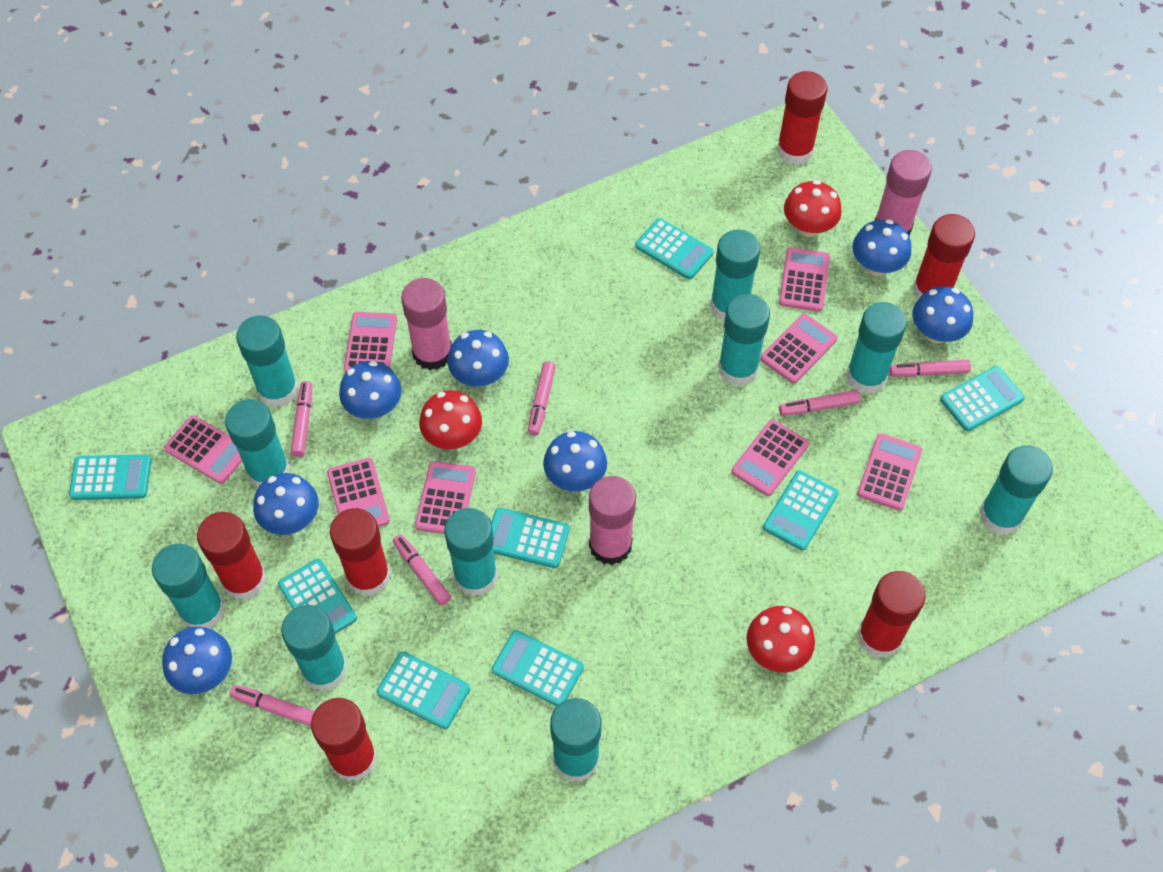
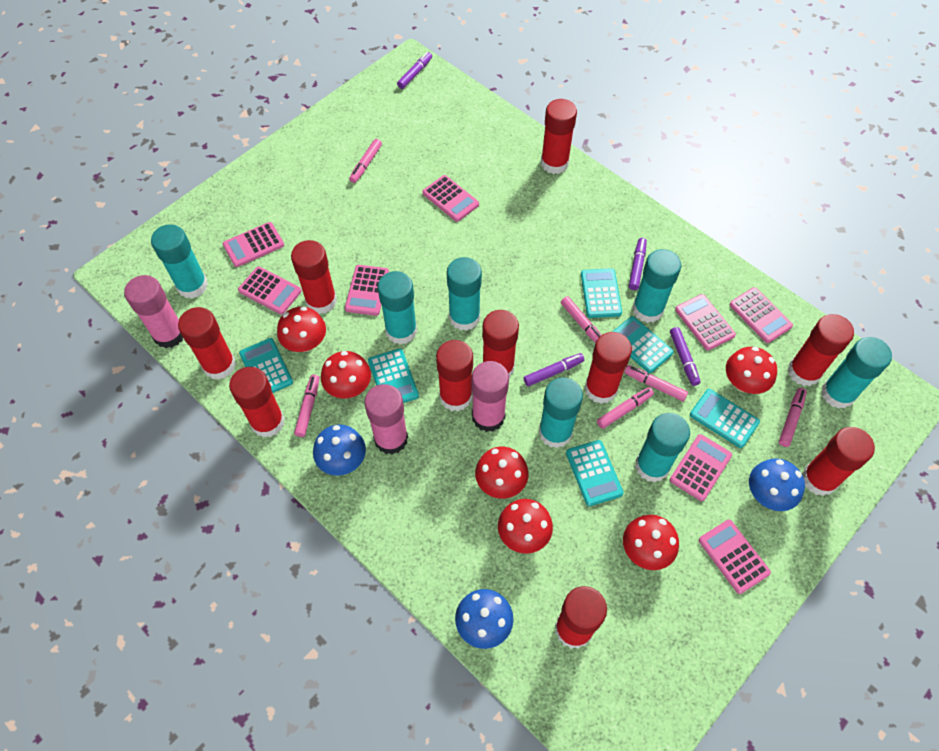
blue mushroom: [162,627,232,694] [253,473,318,535] [339,361,402,419] [448,330,509,387] [543,431,607,492] [852,219,911,276] [912,287,973,343] = 7 -> [313,425,366,476] [455,589,514,649] [749,458,805,511] = 3
purple marker: none = 0 -> [397,52,432,89] [524,353,584,386] [629,238,647,290] [670,327,700,386] = 4
red glue stick: [197,512,267,600] [311,698,377,782] [330,508,390,596] [777,71,828,165] [857,571,926,658] [913,214,975,300] = 6 -> [178,307,236,380] [229,367,285,437] [291,240,337,314] [436,340,473,411] [482,310,519,378] [541,99,577,174] [555,586,607,649] [585,332,632,404] [788,314,854,386] [802,427,875,496] = 10
red mushroom: [419,391,482,449] [747,606,815,673] [784,180,842,237] = 3 -> [277,306,326,352] [321,351,371,399] [475,446,528,499] [498,499,553,554] [623,515,679,570] [726,347,777,394] = 6
turquoise calculator: [69,454,151,500] [278,559,357,634] [377,651,470,729] [491,508,570,568] [492,630,584,706] [635,218,714,280] [763,470,839,551] [940,366,1025,431] = 8 -> [239,338,293,393] [368,348,419,403] [566,440,624,506] [581,268,622,318] [612,316,674,373] [690,389,760,448] = 6
turquoise glue stick: [152,544,225,629] [225,399,290,488] [236,315,298,407] [281,605,347,691] [444,508,497,596] [550,698,602,782] [710,229,760,321] [718,294,770,386] [846,302,907,394] [979,445,1053,535] = 10 -> [151,224,208,299] [378,271,417,345] [447,257,482,331] [539,377,583,448] [632,249,681,323] [635,413,690,482] [821,337,892,409] = 7

